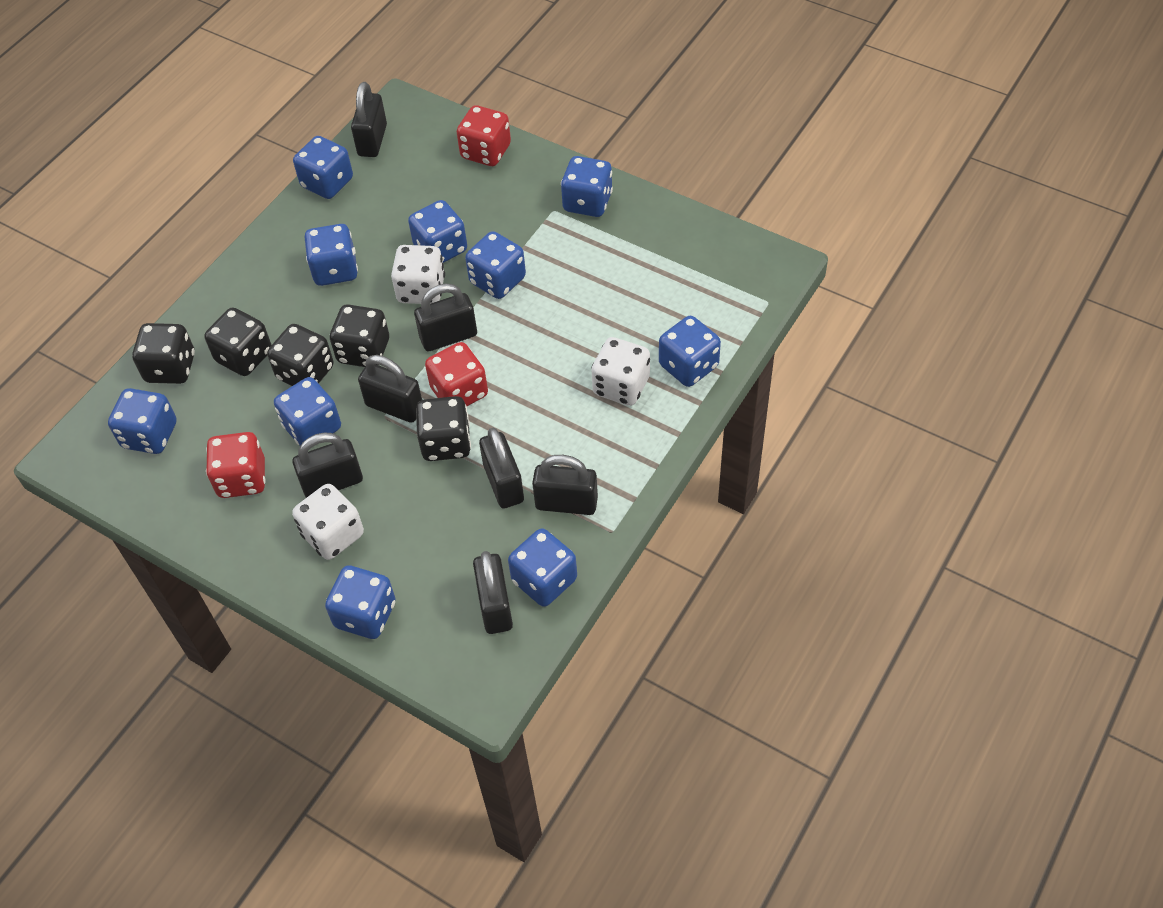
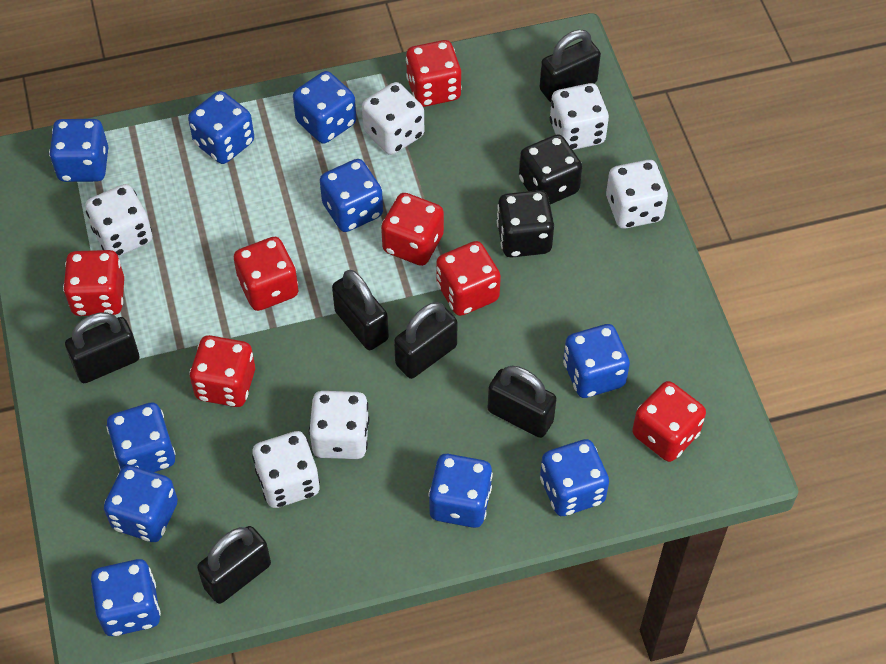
black dice: [132,323,195,384] [204,307,272,376] [267,324,334,386] [330,305,389,367] [416,396,471,461] = 5 -> [497,190,554,258] [519,135,582,204] = 2
black padlock: [293,433,363,498] [351,82,387,157] [358,355,422,423] [414,283,477,351] [473,551,513,634] [479,428,524,509] [532,455,598,515] = 7 -> [65,312,139,383] [197,526,271,604] [332,270,389,350] [394,302,457,379] [488,366,557,438] [540,29,601,102] = 6
red dice: [206,432,266,498] [425,342,488,406] [457,105,511,166] = 3 -> [63,250,124,316] [189,335,255,407] [234,237,298,311] [381,193,444,266] [406,40,462,107] [436,241,501,316] [632,381,706,462] = 7
white dice: [292,484,364,560] [391,245,445,304] [592,337,650,406] = 3 -> [85,184,152,257] [252,431,320,508] [309,391,369,459] [362,82,424,155] [550,83,609,150] [606,160,668,229] = 6

